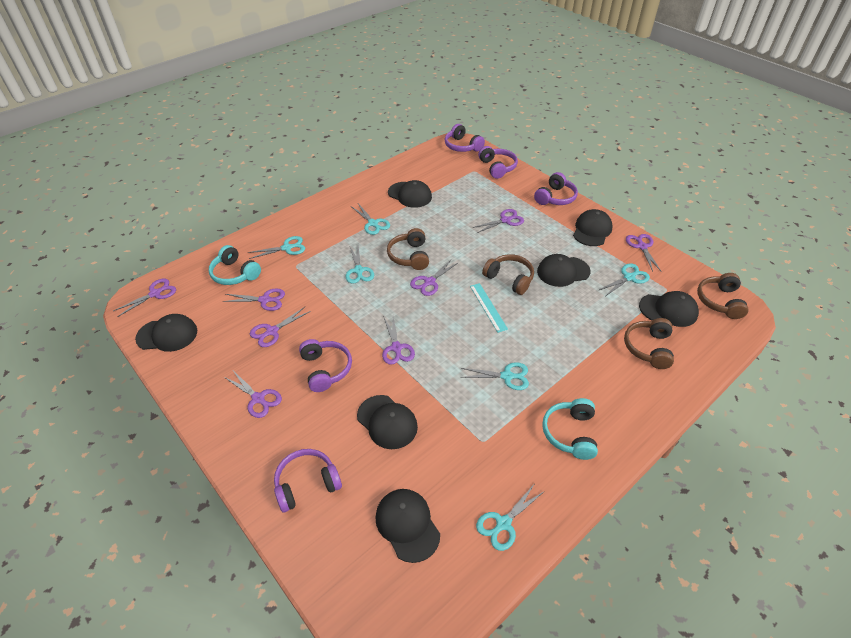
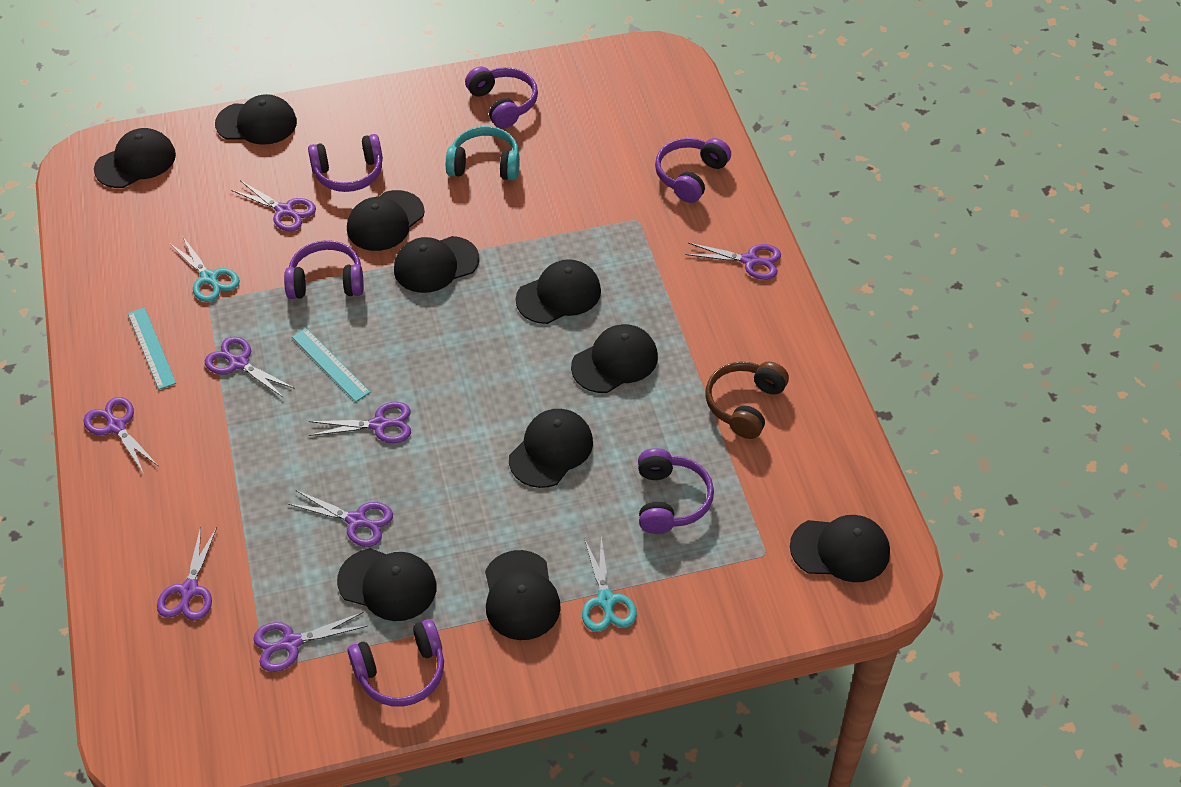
black cap: [135,314,197,352] [357,395,418,449] [375,489,440,563] [388,180,432,208] [537,254,590,287] [573,209,613,246] [639,291,699,327] = 7 -> [94,128,176,188] [215,94,297,145] [337,548,436,621] [347,190,425,251] [394,236,479,293] [485,550,561,640] [509,409,593,488] [516,259,601,324] [571,324,658,393] [790,515,890,582] = 10
brown headphones: [387,228,429,270] [482,254,534,295] [624,318,674,369] [697,273,749,319] = 4 -> [705,362,789,439] = 1
purple headphones: [274,449,342,512] [299,339,352,392] [445,124,485,152] [478,146,518,179] [534,172,578,205] = 5 -> [284,240,364,299] [308,134,383,192] [348,619,444,707] [465,67,538,129] [638,448,714,534] [655,138,731,203] = 6
turquoise headphones: [209,245,261,285] [542,398,598,460] = 2 -> [446,126,520,181] = 1
turquoise ruler: [470,283,508,333] = 1 -> [128,307,176,390] [292,328,371,402] = 2
turquoise scissors: [248,236,305,259] [346,246,374,284] [352,204,390,235] [460,362,529,390] [476,483,545,551] [599,263,650,296] = 6 -> [170,237,240,302] [582,537,637,632] = 2

